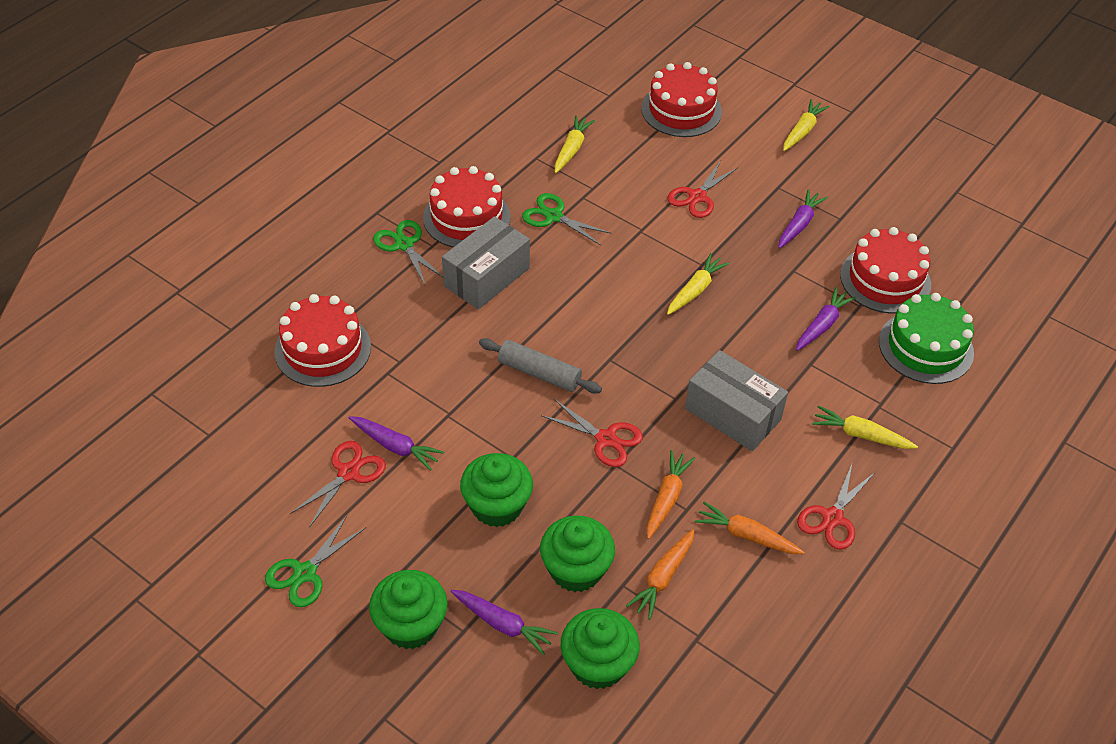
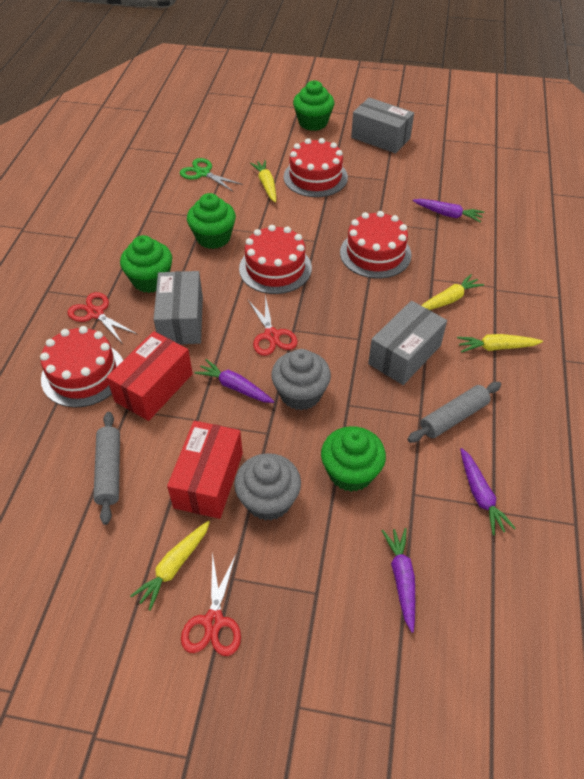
green cake: [879,293,974,384] = 1 -> none = 0
green scissors: [265,516,366,607] [373,220,443,285] [522,193,612,245] = 3 -> [180,158,243,191] = 1
grey box: [442,216,530,309] [685,350,788,451] = 2 -> [154,271,203,345] [351,98,414,154] [368,301,447,385] = 3
grey cupcake: none = 0 -> [234,453,301,521] [271,349,331,410] = 2
grey rolling pin: [479,338,602,394] = 1 -> [93,412,120,525] [408,382,501,443] = 2
orange carrot: [626,529,695,620] [647,450,695,539] [695,502,804,554] = 3 -> none = 0
red box: none = 0 -> [107,331,193,421] [167,421,243,519] = 2
red scissors: [290,441,386,528] [541,399,643,467] [667,160,738,218] [797,464,874,550] = 4 -> [68,292,138,344] [181,552,241,656] [248,295,298,356] = 3

